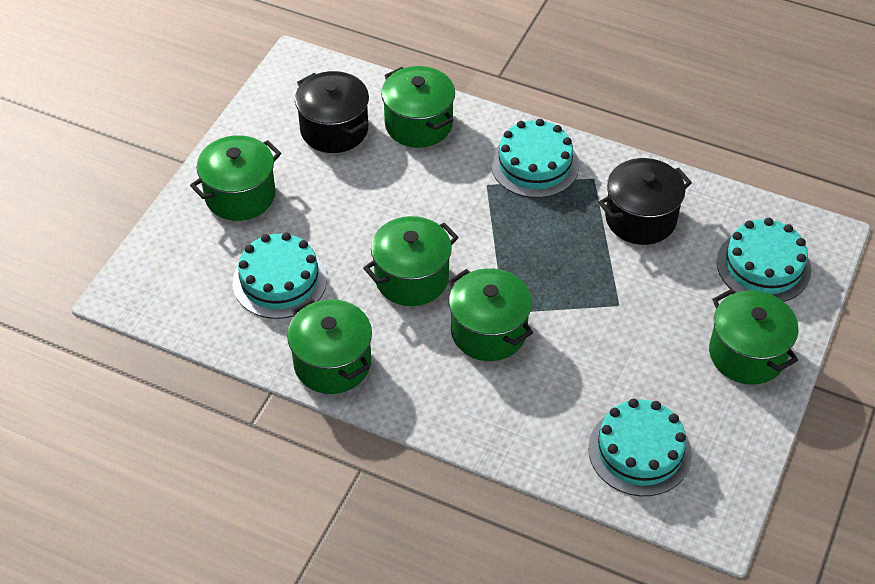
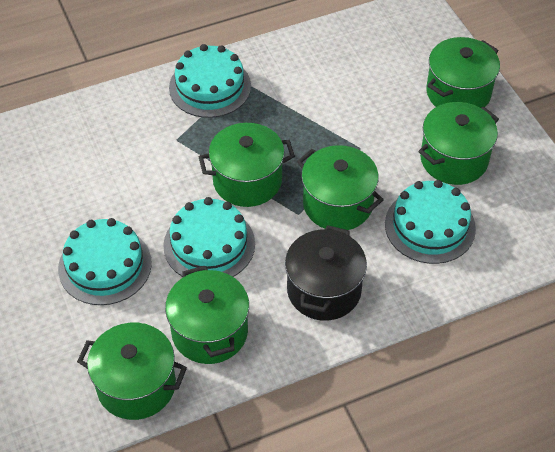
black pot: [295,71,369,153] [598,158,692,245] = 2 -> [285,225,367,321] = 1

